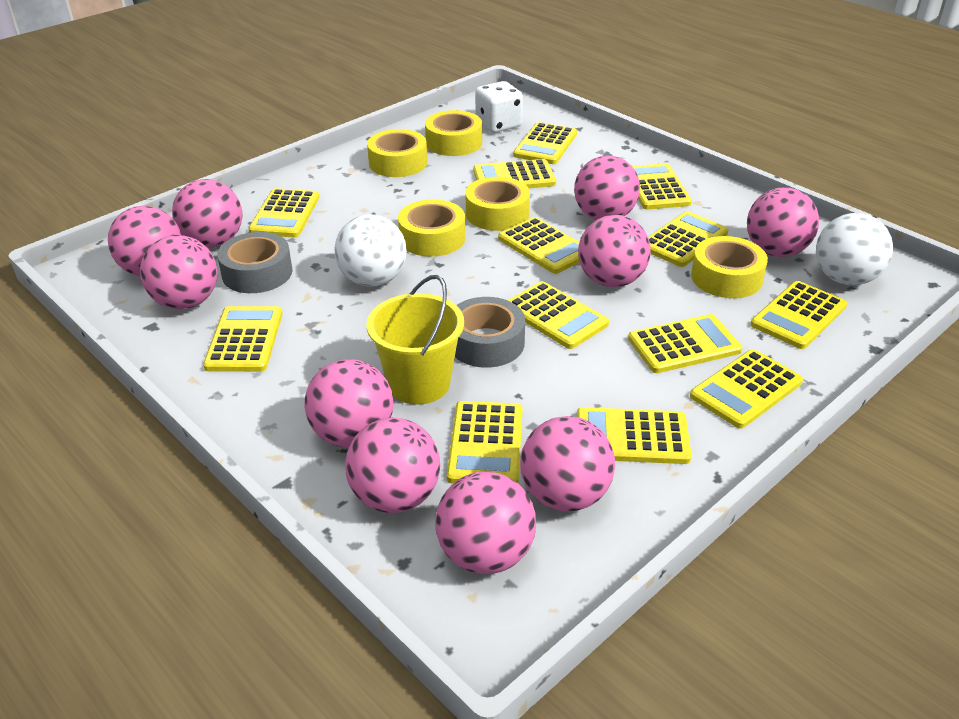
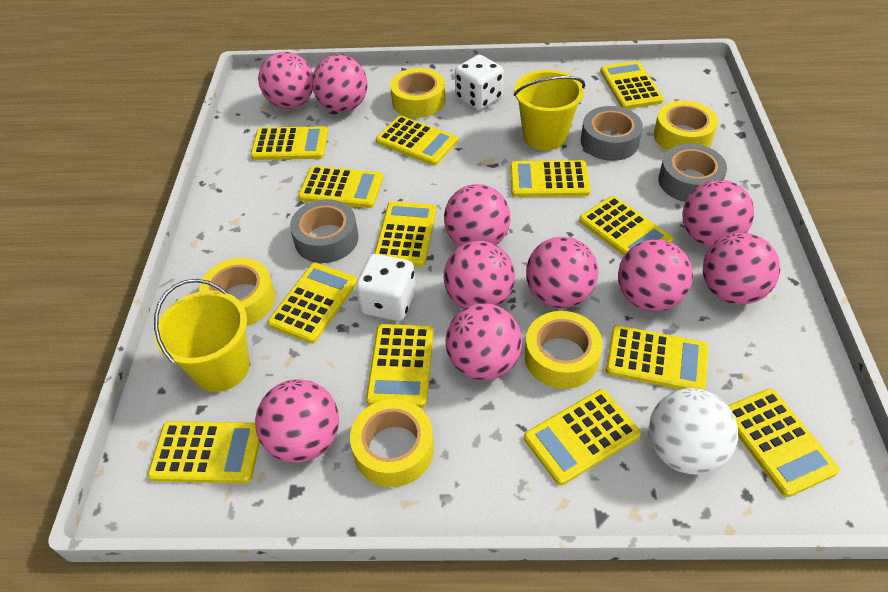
grey tape: [217,232,293,293] [455,297,525,368] = 2 -> [290,199,358,263] [581,106,643,161] [658,144,727,202] = 3
white ball: [334,214,407,287] [816,213,893,285] = 2 -> [649,388,738,475] = 1
white dice: [475,81,523,133] = 1 -> [356,254,416,321] [455,55,504,110] = 2
yellow bucket: [367,275,464,405] = 1 -> [154,279,250,392] [514,70,585,151] = 2

